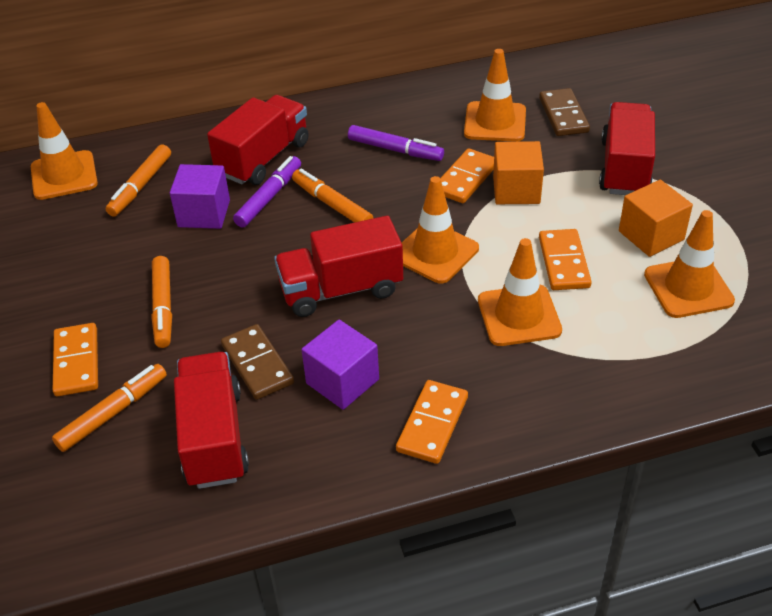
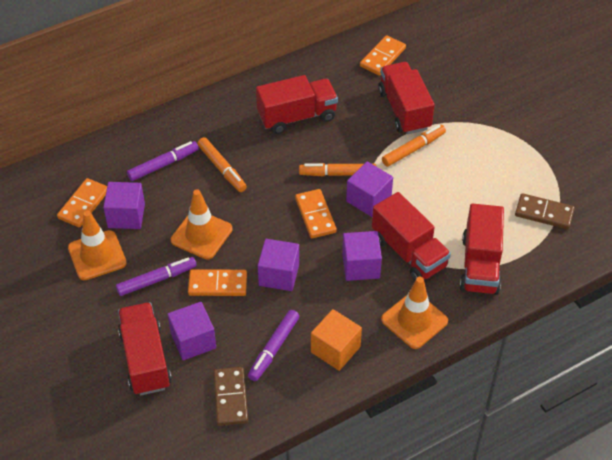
orange cube: [493,141,544,204] [619,180,693,257] = 2 -> [311,309,362,371] = 1
orange marker: [52,364,167,452] [106,144,171,217] [151,256,172,348] [292,169,373,223] = 4 -> [197,137,247,192] [299,163,376,176] [382,125,446,167] = 3
orange traffic cone: [31,102,98,200] [402,176,479,283] [464,49,526,142] [478,238,562,346] [644,210,735,318] = 5 -> [68,211,127,280] [171,189,233,260] [381,277,448,349] = 3
purple cube: [170,164,230,229] [301,320,379,410] = 2 -> [103,182,145,229] [167,302,216,360] [258,239,299,291] [342,231,382,281] [346,161,393,217] = 5
purple marker: [233,156,301,228] [348,125,444,161] = 2 -> [116,257,197,296] [127,141,199,181] [248,310,299,381] = 3
red truck: [174,352,249,489] [207,95,309,185] [274,216,403,317] [599,102,655,195] = 4 -> [118,302,172,395] [256,75,338,134] [372,192,451,280] [378,62,435,134] [460,204,504,295] = 5

